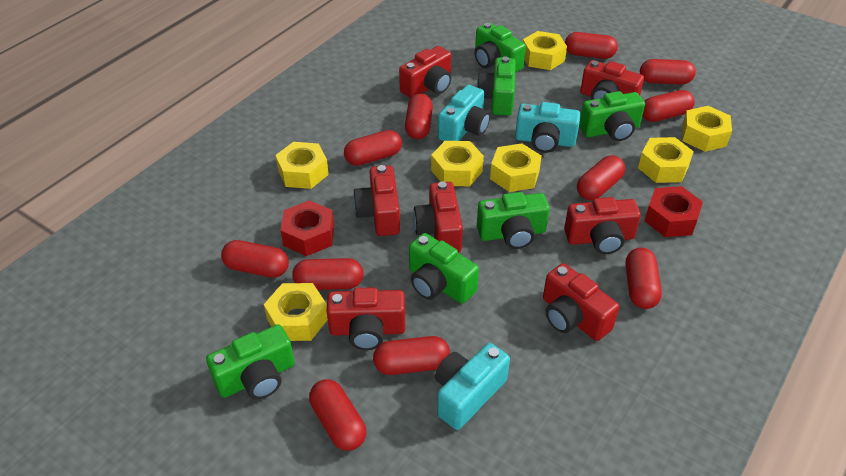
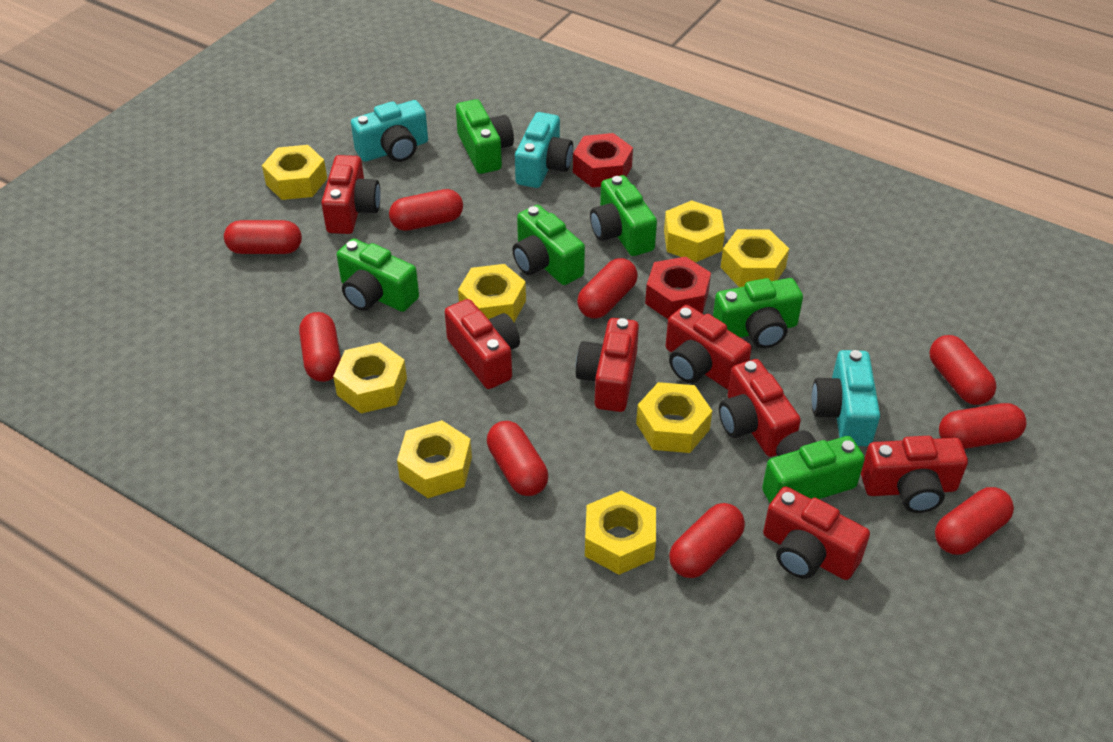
red capsule: [221,240,289,278] [292,258,364,290] [309,379,366,451] [344,130,402,166] [373,336,450,375] [405,93,433,139] [565,32,618,59] [577,155,625,200] [625,248,662,309] [640,59,696,85] [643,90,695,122] = 11 -> [224,220,302,254] [299,312,341,382] [389,189,463,231] [487,421,548,496] [577,258,638,319] [669,503,745,578] [929,335,997,405] [935,487,1014,555] [939,403,1026,449] = 9
yellow nut: [264,283,328,341] [275,142,329,189] [431,141,484,186] [490,143,542,192] [523,31,567,70] [638,137,694,183] [682,106,732,152] = 7 -> [262,145,327,200] [333,342,407,413] [397,420,472,498] [458,264,526,322] [585,490,656,575] [636,382,712,453] [664,200,725,262] [720,229,789,287] = 8

